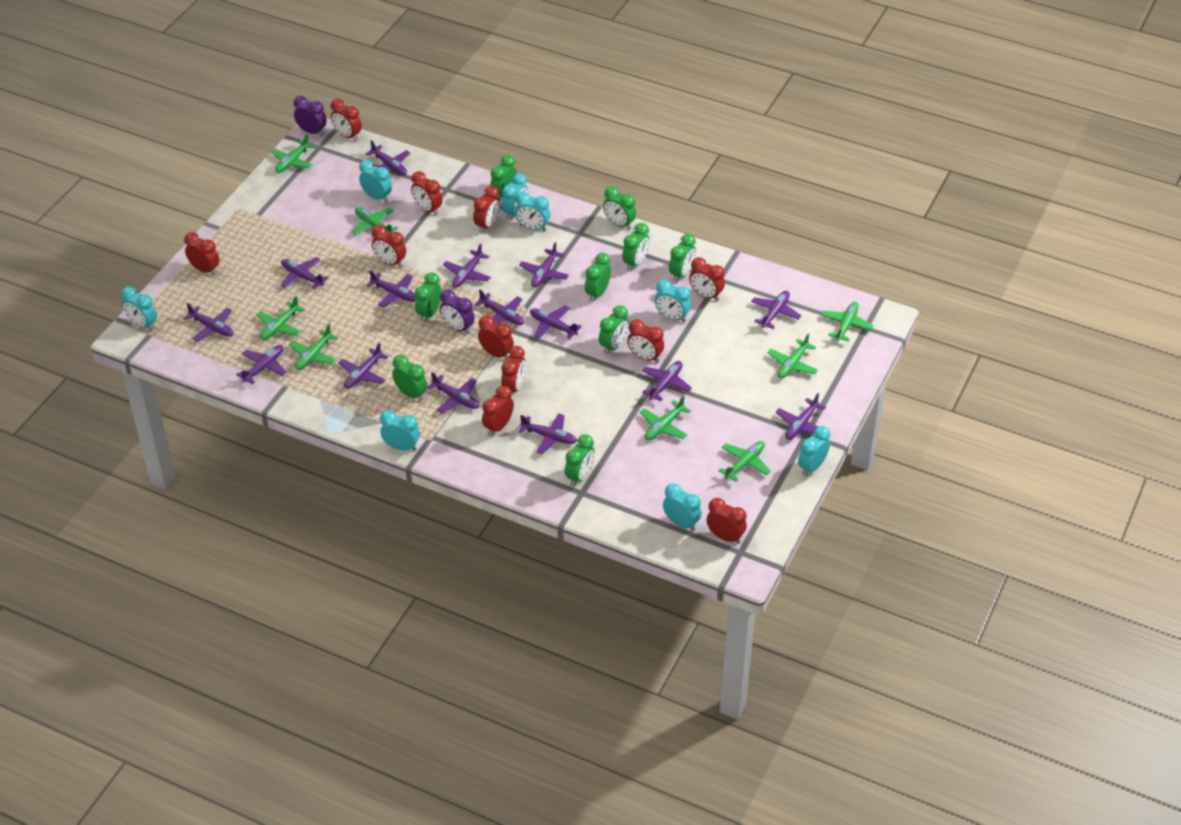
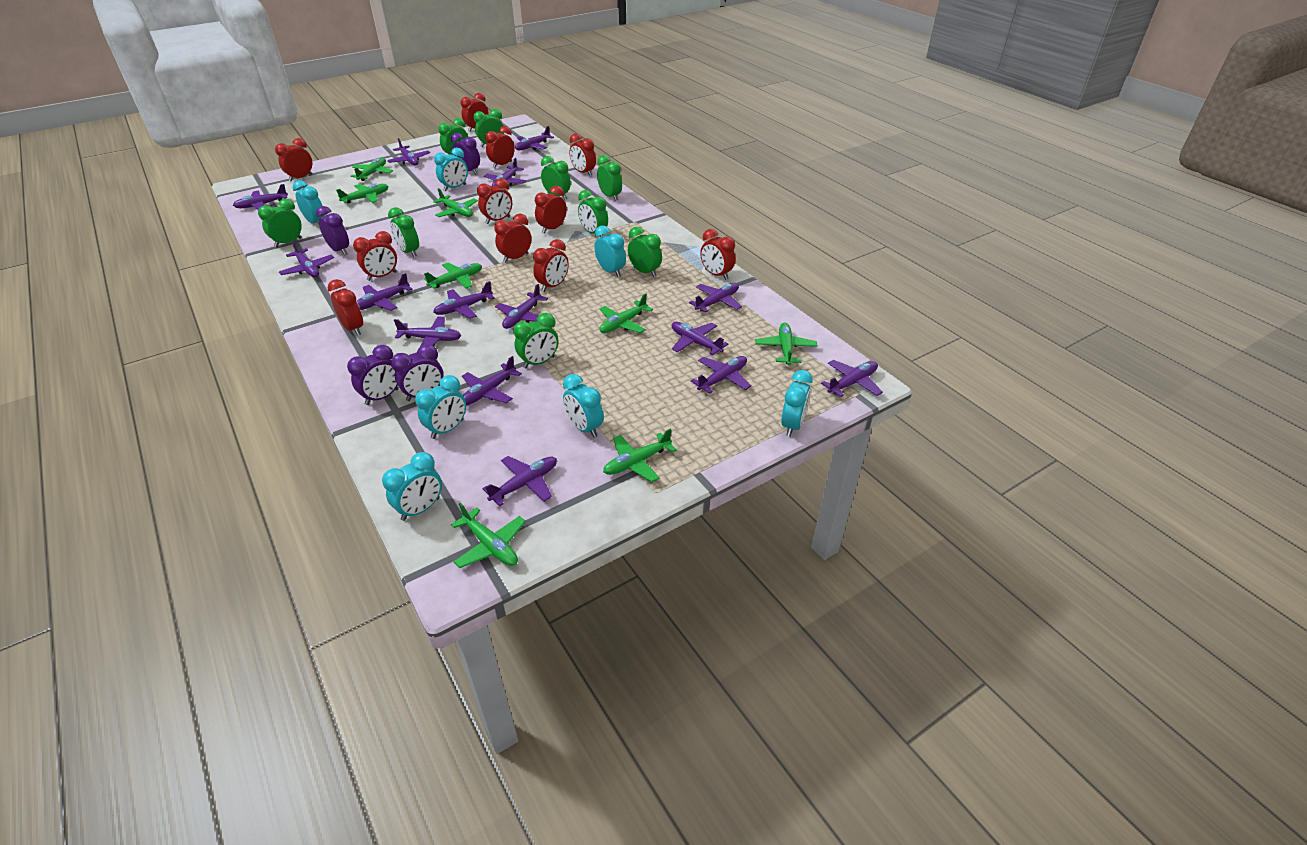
purple clock: [294,96,327,136] [440,289,475,334] = 2 -> [316,206,349,255] [347,345,399,405] [391,344,443,401] [451,133,480,175] = 4
turquoise clock: [121,287,157,331] [359,160,392,202] [380,410,420,451] [502,173,528,220] [515,192,550,232] [655,280,691,322] [663,483,702,531] [798,426,831,476] = 8 -> [293,180,325,224] [382,452,442,521] [415,375,466,439] [434,147,468,191] [563,374,604,438] [594,226,626,277] [781,370,813,437] = 7

